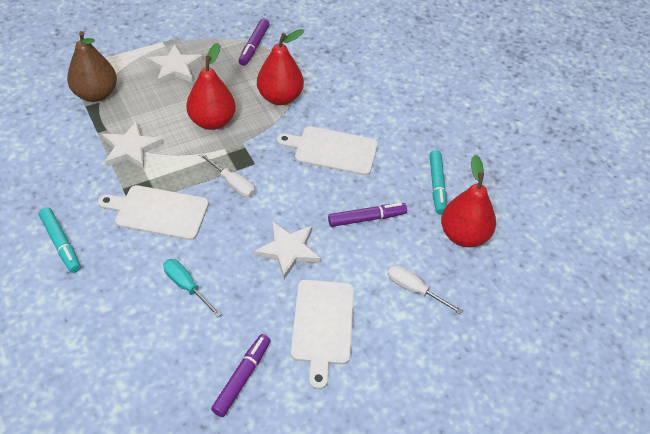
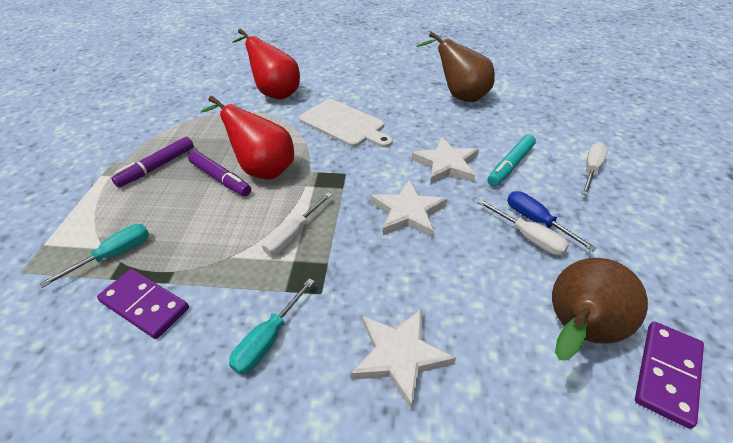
blue screwdriver: none = 0 -> [507,191,597,251] = 1
brown pear: [67,31,117,102] = 1 -> [416,32,495,102] [552,258,648,360] = 2
purple domino: none = 0 -> [97,269,189,339] [635,322,704,429] = 2
purple marker: [211,334,271,417] [239,19,270,66] [328,203,407,227] = 3 -> [111,137,194,187] [188,151,251,196] = 2
red pear: [186,43,236,130] [257,29,304,105] [441,155,496,247] = 3 -> [200,96,294,179] [232,29,300,100] = 2
turquoise marker: [39,207,81,273] [429,150,447,215] = 2 -> [488,134,536,186] = 1
turquoise screwdriver: [163,259,222,318] = 1 -> [39,224,149,288] [229,279,315,375] = 2
white cutting board: [98,185,209,240] [277,126,378,176] [291,280,354,390] = 3 -> [299,99,393,148] = 1
white screwdriver: [199,153,255,197] [388,265,463,314] = 2 -> [262,193,332,255] [477,199,569,255] [582,143,608,196] = 3

